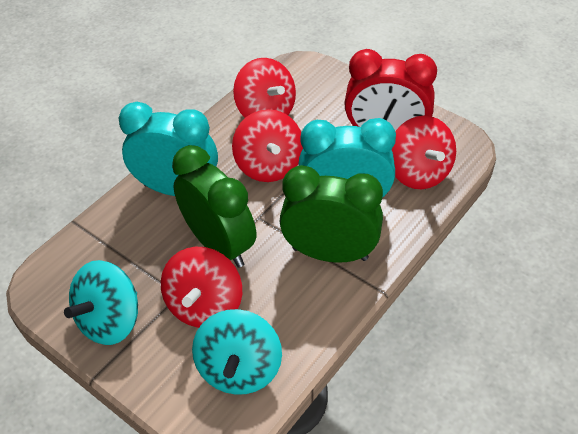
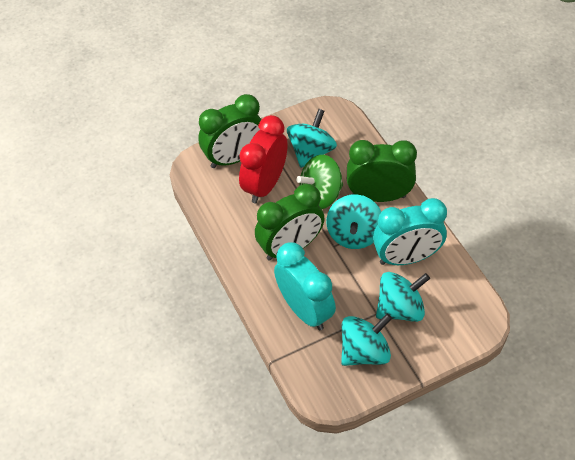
green clock: [172,145,256,268] [280,165,383,263] = 2 -> [198,94,261,168] [255,184,325,261] [347,140,417,202] = 3
green spinning top: none = 0 -> [296,155,343,209] = 1
red spinning top: [161,247,242,328] [232,109,303,182] [233,58,296,118] [392,116,456,189] = 4 -> none = 0
turquoise spinning top: [64,260,138,345] [192,309,282,395] = 2 -> [287,109,337,168] [326,194,381,249] [341,314,392,366] [376,272,430,322] = 4

